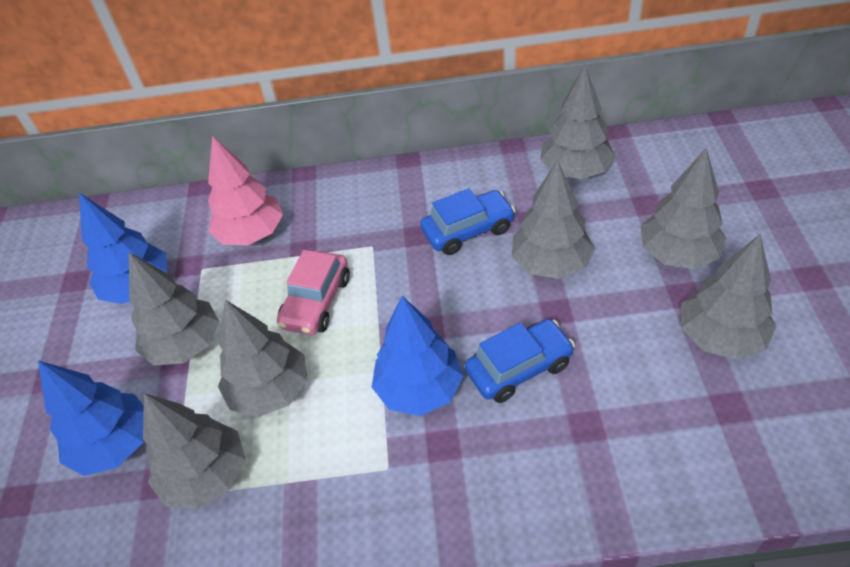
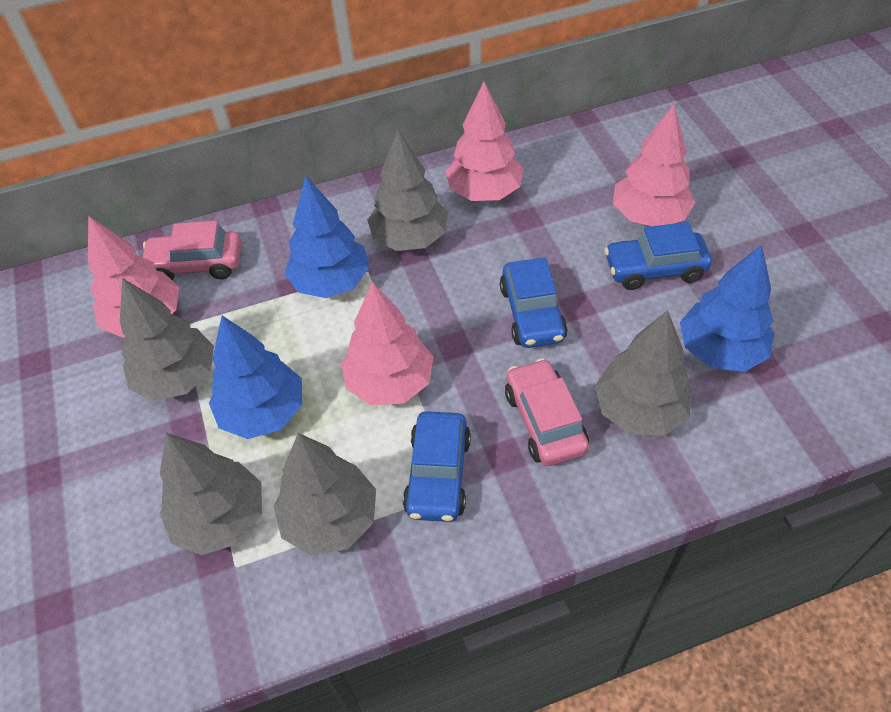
blue car: [420,188,516,255] [465,319,575,403] = 2 -> [403,411,471,522] [500,257,567,348] [604,222,712,290] = 3
grey tree: [129,252,219,365] [143,393,245,509] [218,300,307,417] [512,160,594,279] [540,66,615,179] [640,148,726,269] [681,234,776,360] = 7 -> [120,278,214,401] [160,433,262,555] [274,433,376,556] [367,130,448,251] [595,310,692,436] = 5
pink car: [277,250,350,335] = 1 -> [143,221,241,280] [505,358,589,466] = 2
pink tree: [208,136,283,245] = 1 -> [88,215,179,338] [341,282,434,405] [446,82,523,201] [613,104,695,226] = 4

